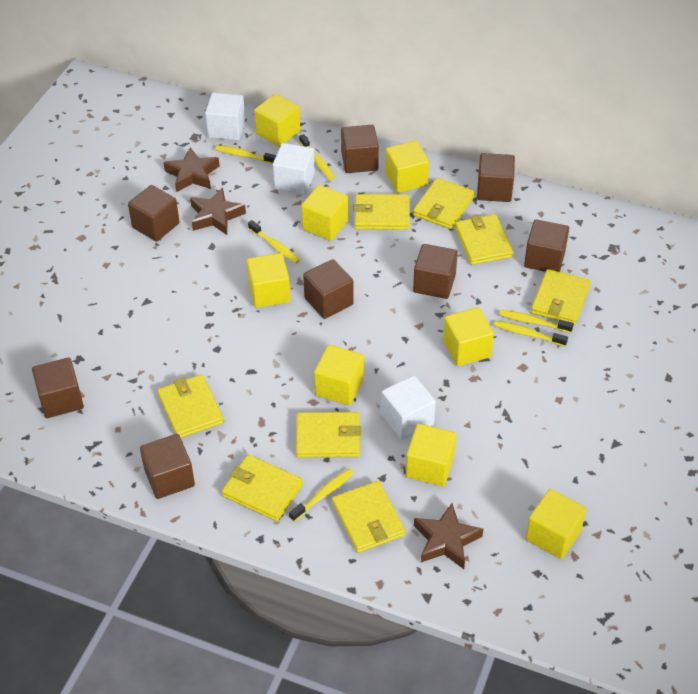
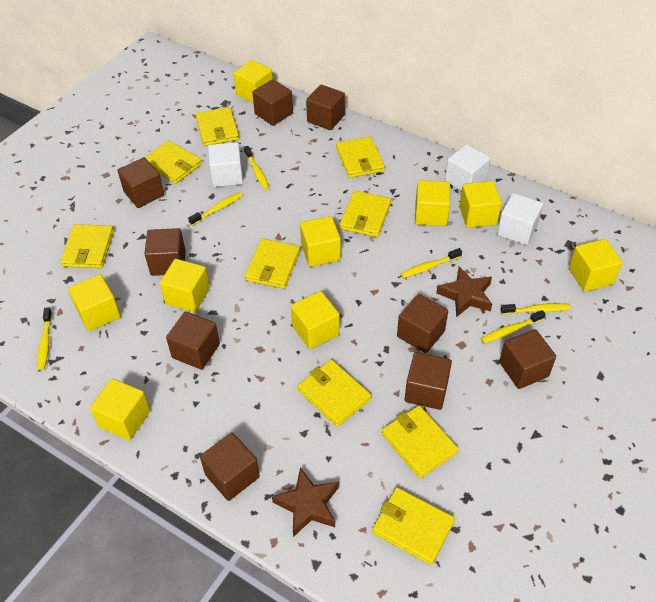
brown cube: [32,357,84,418] [128,185,180,242] [140,434,195,499] [303,259,354,319] [341,125,379,173] [413,244,458,299] [477,153,515,202] [524,219,569,272] = 8 -> [118,157,164,208] [144,228,186,276] [166,311,220,370] [200,432,260,501] [252,79,293,126] [306,85,345,130] [397,294,448,353] [405,352,452,410] [499,329,556,389] = 9
brown star: [163,147,220,192] [190,187,246,235] [414,503,483,569] = 3 -> [272,467,339,537] [436,267,492,317] = 2
yellow cube: [247,253,290,308] [254,94,300,147] [301,185,348,241] [314,345,364,406] [385,141,429,193] [406,424,456,487] [443,307,494,366] [525,489,586,559] = 8 -> [68,274,121,331] [90,378,150,440] [160,259,210,312] [234,60,273,104] [291,291,340,349] [300,216,341,267] [415,180,450,226] [459,181,502,228] [569,239,623,292] = 9
yellow wallet: [157,375,224,438] [222,455,303,521] [296,412,361,458] [332,481,405,553] [353,194,410,230] [413,178,474,229] [455,215,513,265] [531,269,590,325] = 8 -> [61,224,114,268] [145,140,202,184] [196,107,239,146] [245,238,300,289] [297,359,371,427] [336,137,385,178] [340,191,391,237] [372,487,455,565] [382,405,459,478] = 9

